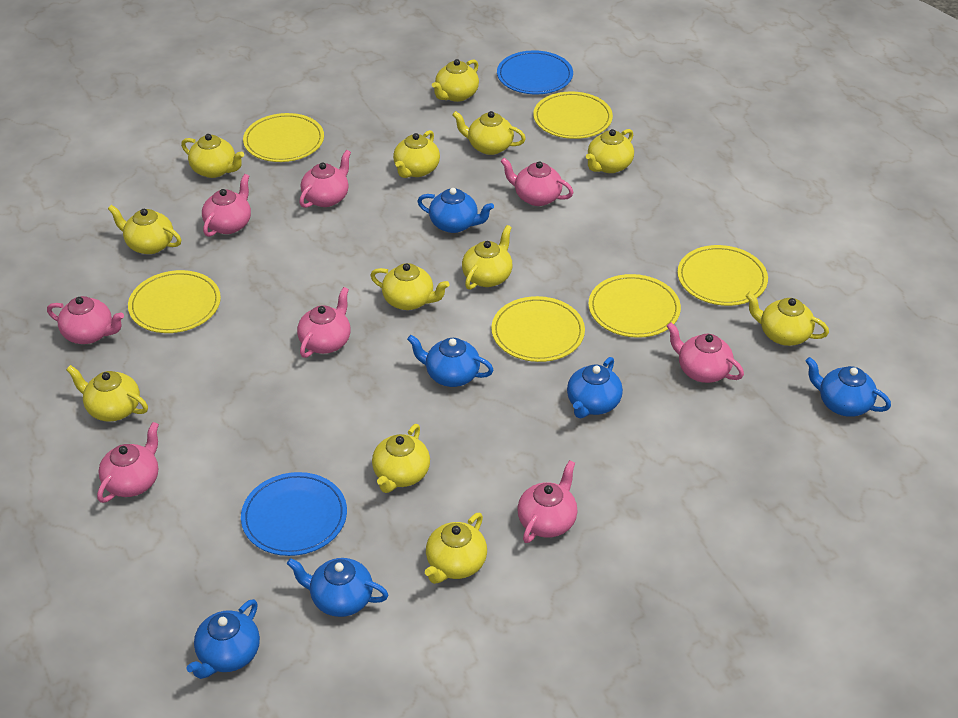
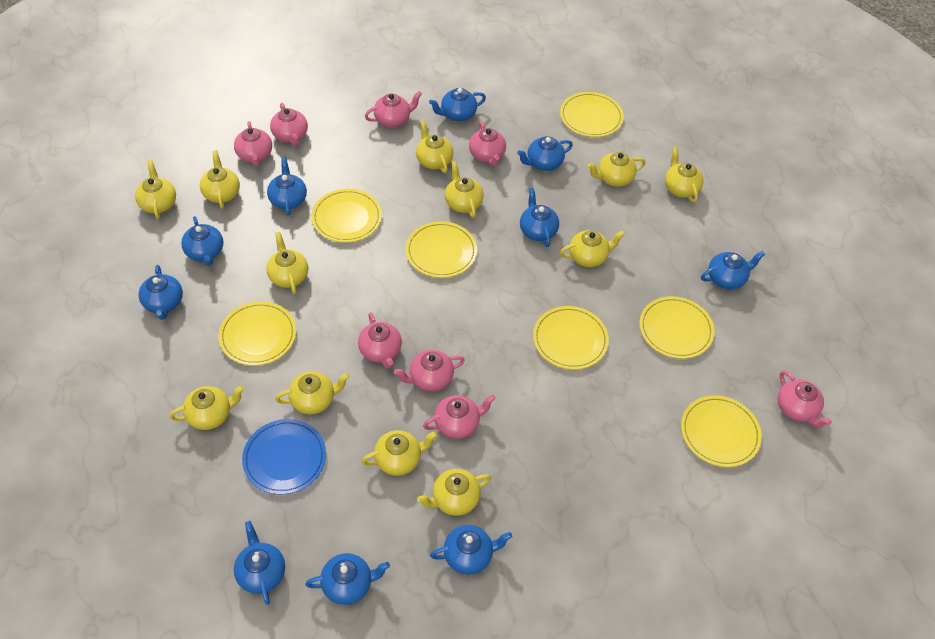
blue plate: [241,472,347,556] [497,50,573,95] = 2 -> [242,419,326,495] = 1
blue teapot: [187,599,260,679] [287,558,388,617] [407,335,494,387] [417,188,494,233] [567,357,623,418] [806,357,891,417] = 6 -> [138,265,183,320] [181,216,224,266] [234,521,285,605] [267,157,307,216] [305,553,390,605] [429,88,486,121] [430,525,512,575] [517,136,573,171] [520,188,559,247] [701,251,765,290] = 10
yellow plate: [128,270,221,333] [243,113,324,162] [491,296,585,362] [533,92,613,139] [588,274,681,338] [677,245,768,306] = 6 -> [219,302,296,366] [311,189,382,243] [406,221,477,278] [533,306,609,370] [560,92,624,137] [639,296,715,359] [681,395,762,467] = 7

